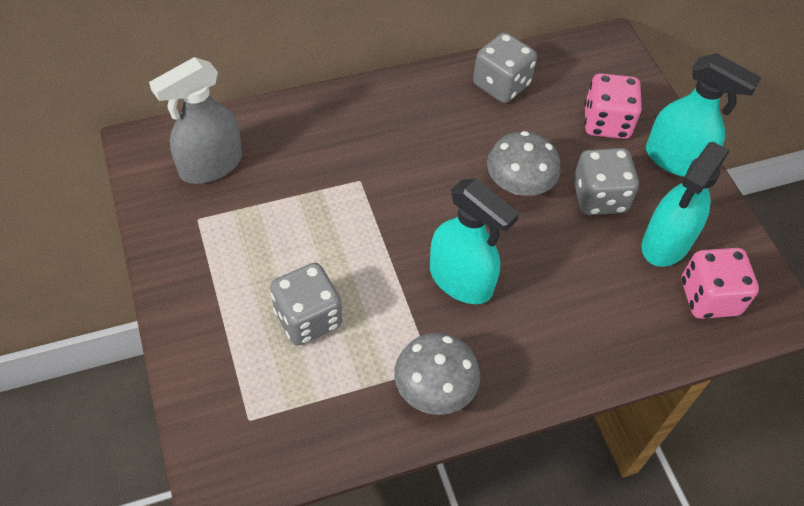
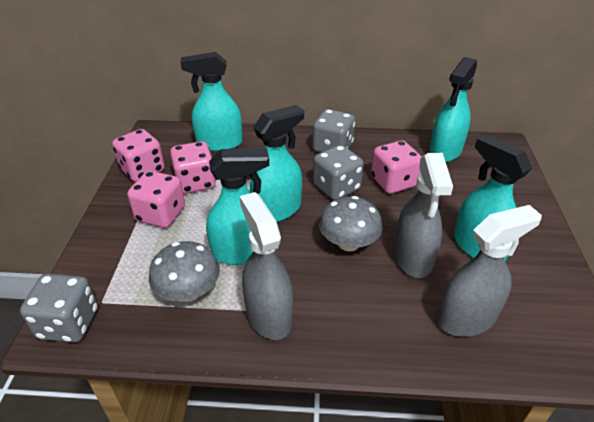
grey spray bottle: [149,57,242,184] = 1 -> [240,192,293,340] [394,153,453,278] [437,205,542,337] = 3
pink dice: [584,73,642,139] [682,248,759,319] = 2 -> [112,129,165,182] [127,171,185,228] [170,141,216,194] [371,140,422,194] = 4
turquoise spray bottle: [430,178,519,304] [641,142,730,267] [646,53,762,177] = 3 -> [180,52,243,152] [206,148,269,265] [250,105,304,222] [429,57,477,162] [454,134,532,261] = 5

